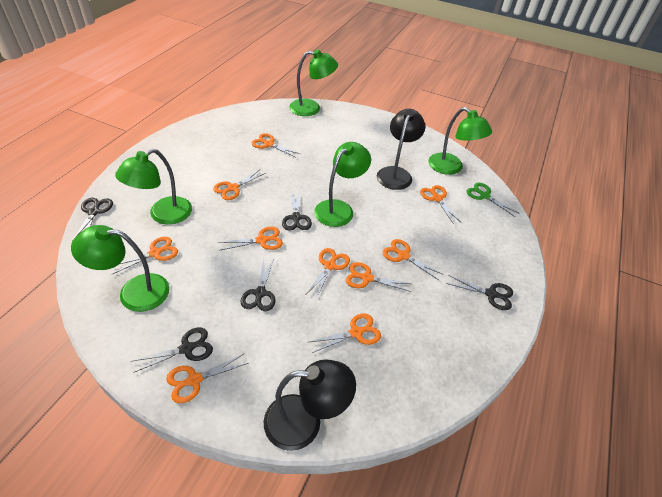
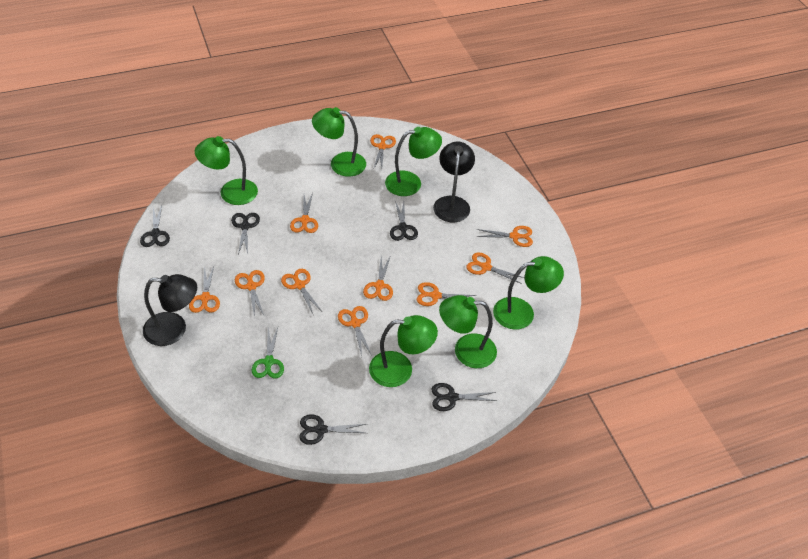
green lamp: [71,225,170,312] [115,149,192,225] [289,49,338,116] [314,142,371,227] [428,107,492,175] = 5 -> [195,136,258,205] [312,107,366,177] [369,315,438,387] [385,127,442,196] [439,295,497,368] [493,256,564,329] = 6

